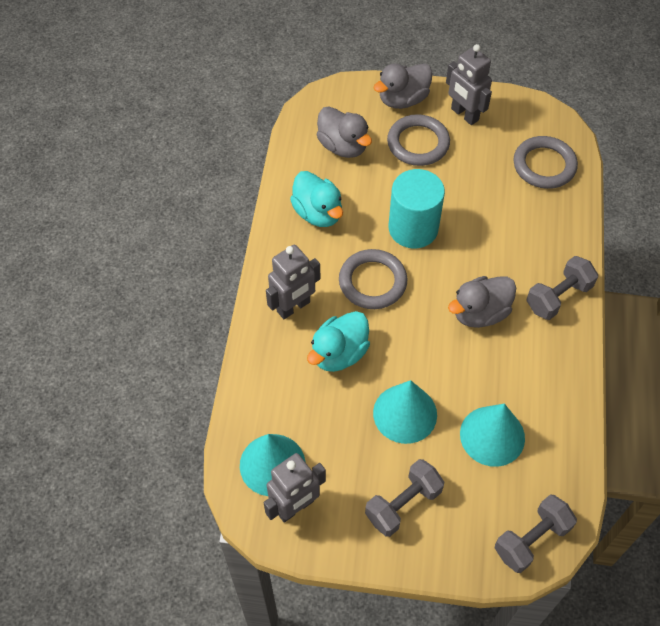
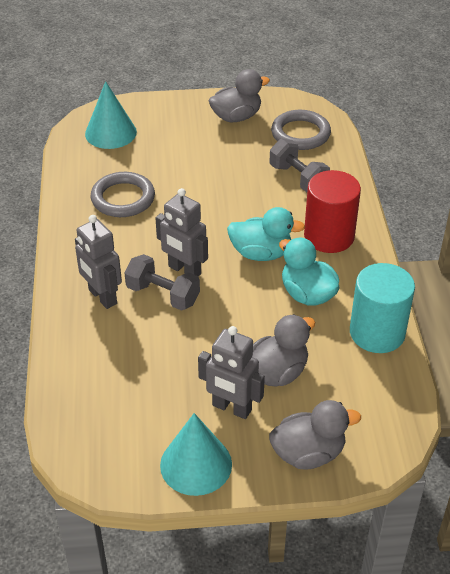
grey dumbbell: [365,459,444,537] [495,494,577,573] [527,256,598,320] = 3 -> [124,254,200,311] [270,139,330,192] = 2
grey ring: [339,249,407,309] [387,114,450,166] [513,136,578,189] = 3 -> [91,172,155,217] [271,110,331,150] = 2
red cylinder: none = 0 -> [304,170,361,253] = 1
turquoise cone: [240,434,305,496] [373,380,437,444] [460,404,525,467] = 3 -> [85,81,137,149] [160,413,232,496] = 2

